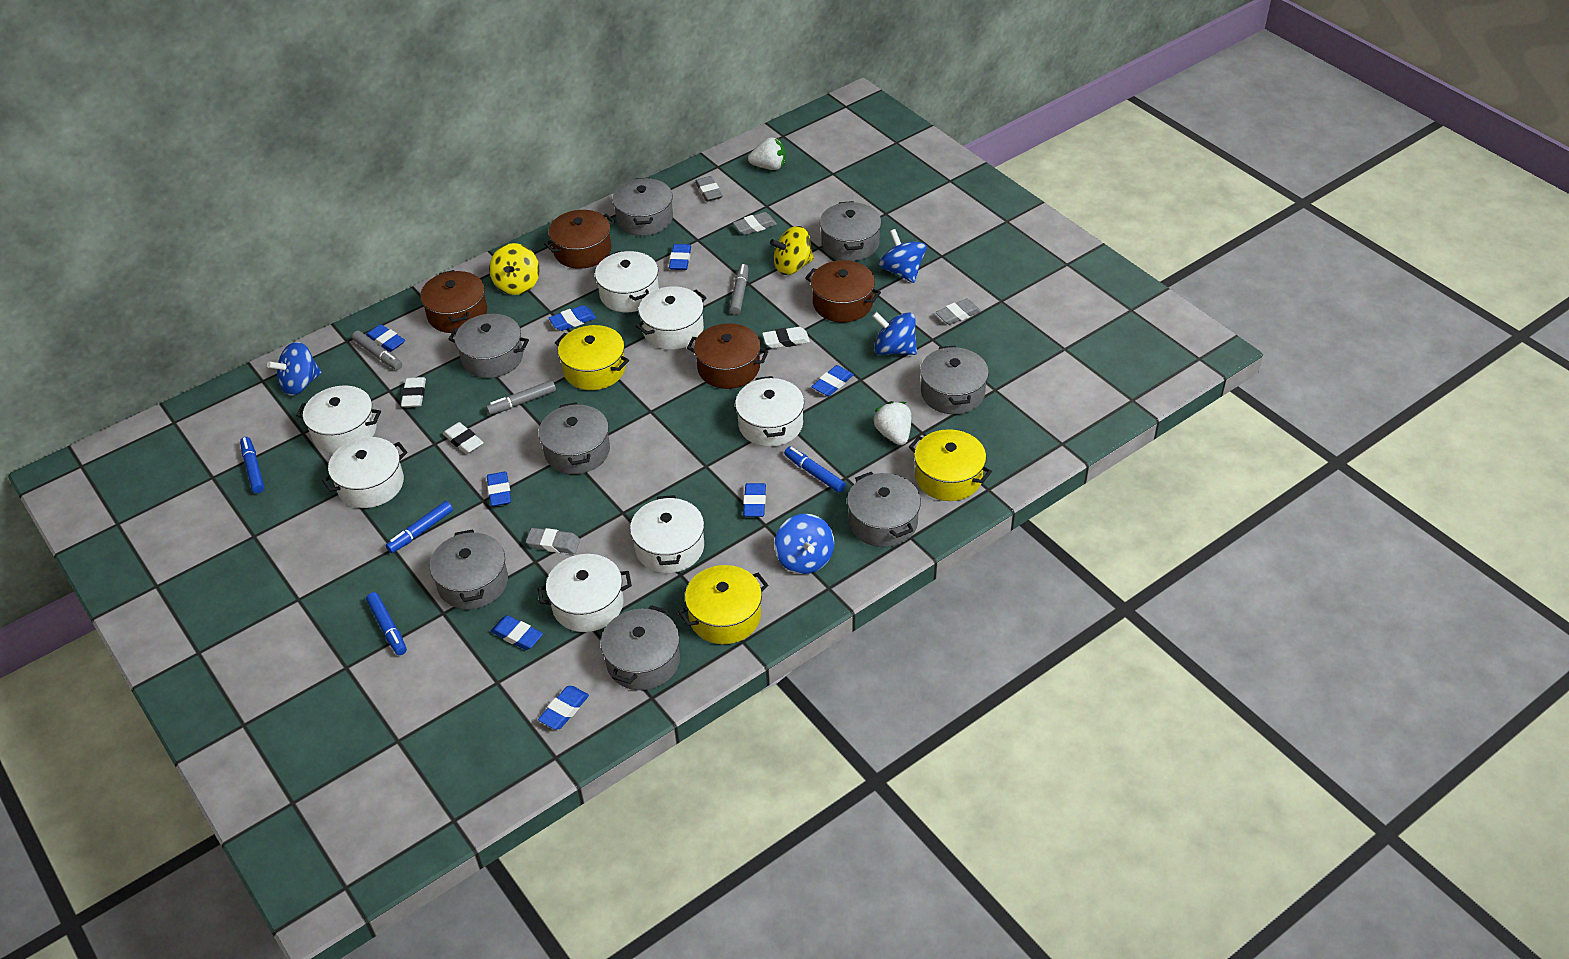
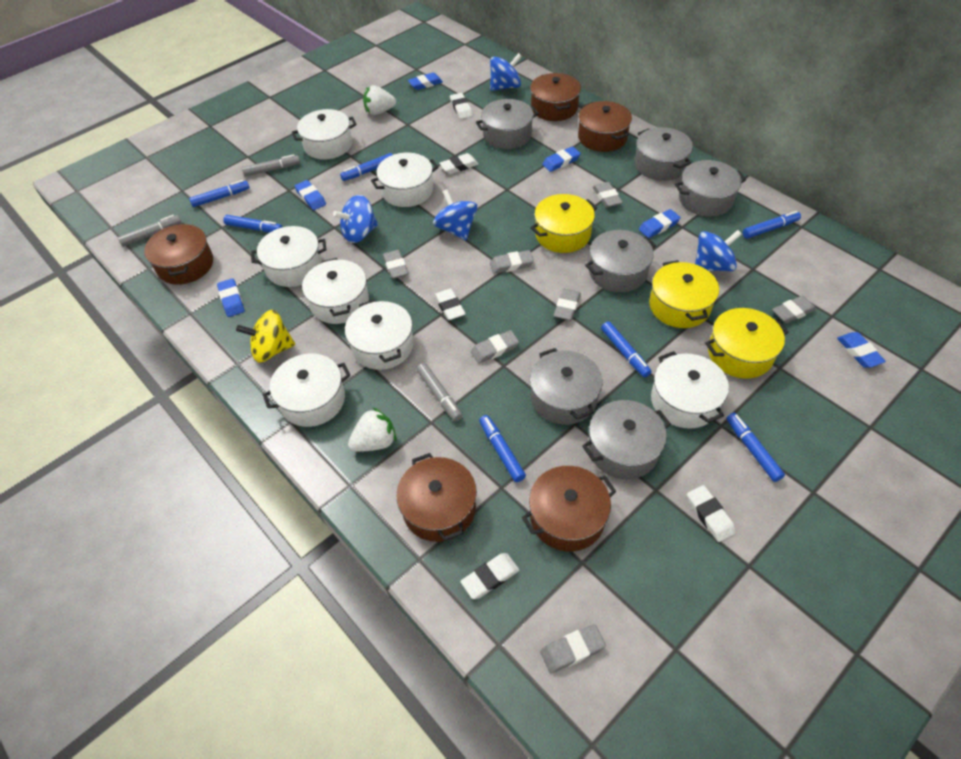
blue eraser: [366,324,405,352] [487,472,511,506] [491,615,543,650] [538,686,589,729] [549,305,596,331] [669,244,691,270] [743,483,766,517] [811,365,854,396] = 8 -> [217,278,244,317] [295,180,326,210] [408,72,443,90] [542,146,581,172] [639,209,681,238] [837,332,886,368] = 6
blue marker: [240,437,265,493] [366,592,407,655] [385,501,453,553] [784,447,846,493] = 4 -> [189,180,250,207] [223,215,283,232] [340,153,393,181] [479,415,526,482] [601,321,652,377] [726,413,785,482] [743,211,801,239] = 7
brown pot: [420,270,487,333] [544,210,615,269] [687,323,768,389] [805,260,881,322] = 4 -> [144,223,213,284] [396,453,477,542] [522,466,616,551] [530,73,581,121] [578,101,632,152] = 5
grey eraser: [526,528,580,554] [695,176,723,202] [733,212,777,235] [936,299,981,325] = 4 -> [383,250,409,279] [471,330,519,364] [490,250,534,274] [540,624,606,673] [554,289,581,320] [593,182,623,208] [772,296,816,323] = 7
grey pot: [430,529,508,609] [449,314,529,378] [539,402,610,474] [601,605,680,690] [612,178,673,236] [820,201,881,261] [847,472,921,547] [920,346,989,414] = 8 -> [476,99,539,149] [530,348,602,425] [582,400,671,479] [585,230,656,292] [635,127,693,181] [675,160,746,217] = 6
white eraser: [401,377,426,407] [443,422,484,454] [762,327,810,349] = 3 -> [434,288,466,320] [439,153,478,174] [450,93,473,119] [461,553,519,599] [687,485,736,542] = 5
yellow spinning top: [489,243,540,295] [770,226,814,275] = 2 -> [236,310,295,363] = 1

